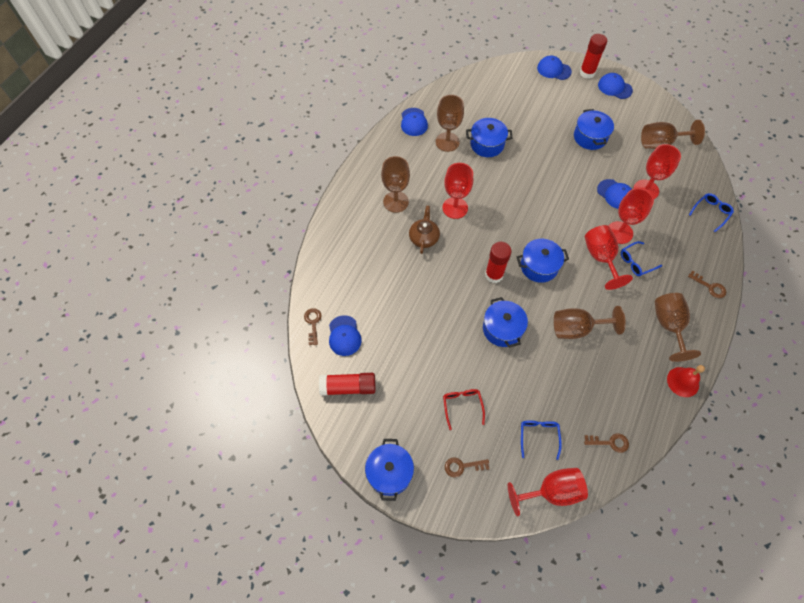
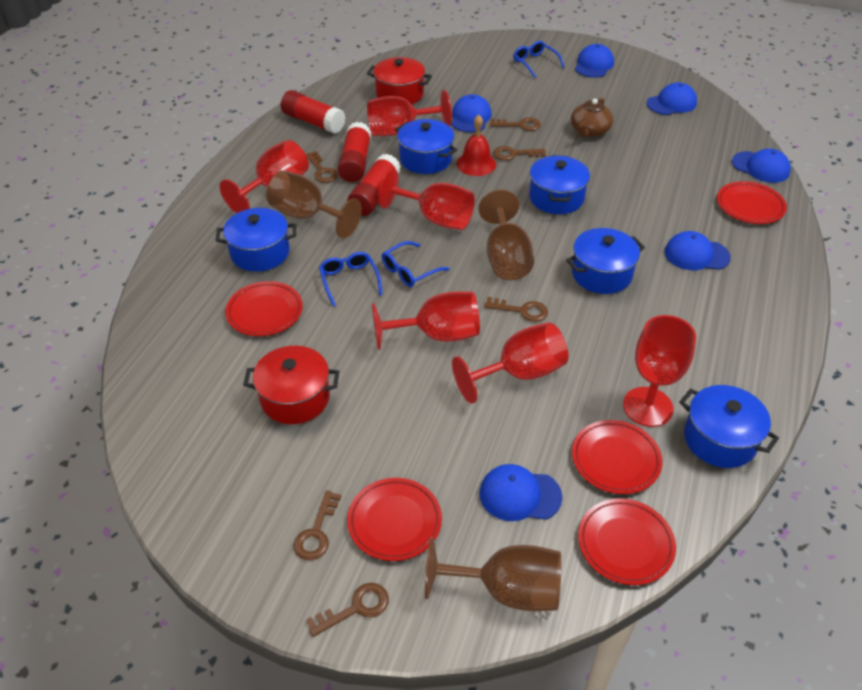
blue cap: [329,315,361,356] [401,108,428,136] [537,56,572,80] [597,179,632,209] [598,73,633,99] = 5 -> [451,94,492,132] [479,464,563,521] [575,44,614,78] [647,82,697,115] [665,231,731,270] [732,149,791,183] = 6
brown goblet: [381,156,410,213] [436,95,464,152] [554,306,626,339] [641,120,705,149] [655,293,701,362] = 5 -> [267,170,362,238] [425,538,561,611] [478,190,534,280] = 3
brown key: [304,308,321,345] [445,457,489,478] [584,433,629,453] [688,271,726,298] = 4 -> [294,491,341,560] [306,151,338,183] [306,583,389,637] [484,297,548,322] [490,117,541,131] [493,146,546,161] = 6
red glasses: [443,389,485,430] = 1 -> none = 0
red goblet: [443,163,473,219] [508,468,588,516] [585,225,633,290] [609,188,654,244] [633,144,681,199] = 5 -> [220,140,309,213] [367,90,452,136] [372,292,480,350] [378,169,475,230] [452,322,568,404] [623,315,696,427] = 6
red plate: none = 0 -> [225,281,303,336] [347,478,442,561] [572,420,662,494] [578,498,676,585] [717,181,787,224] = 5
red pot: none = 0 -> [243,346,339,424] [367,57,432,104] = 2

